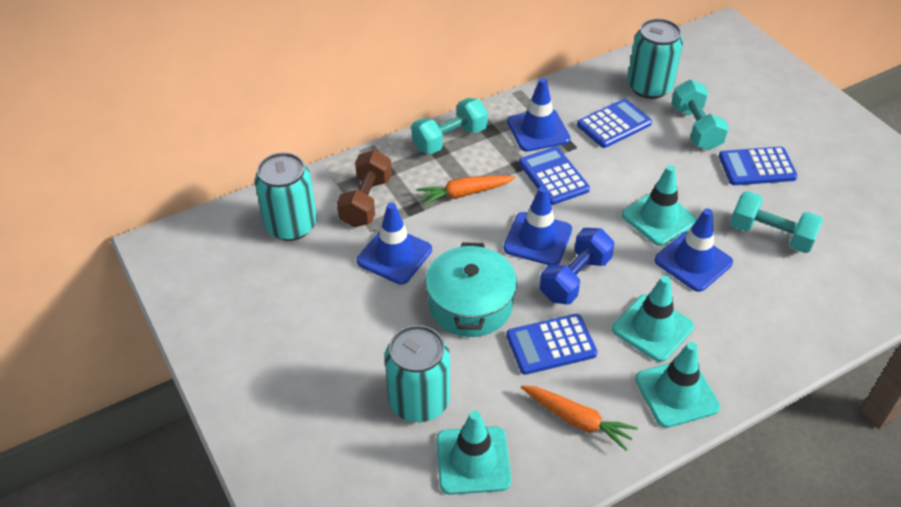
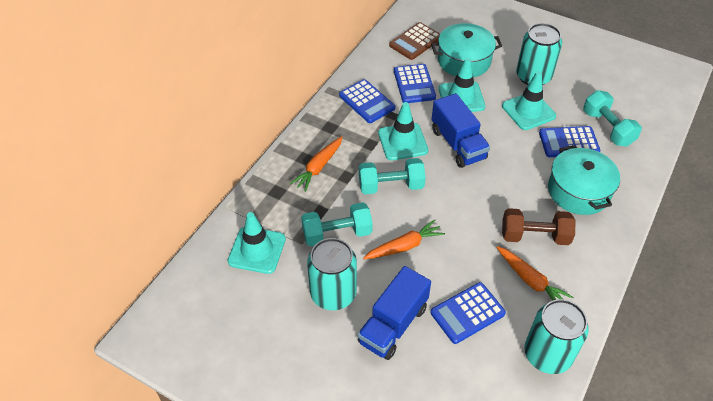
blue dumbbell: [540,228,614,304] = 1 -> none = 0
blue traffic cone: [357,202,432,285] [503,186,572,265] [507,78,570,152] [655,209,733,292] = 4 -> none = 0
blue truck: none = 0 -> [358,266,431,360] [431,93,490,168] = 2
brown calculator: none = 0 -> [389,22,440,60] = 1
orange carrot: [417,175,515,206] [521,385,638,451] = 2 -> [290,136,343,192] [363,219,445,259] [496,246,573,300] = 3
turquoise pot: [425,242,517,337] = 1 -> [431,23,502,77] [548,145,620,215] = 2

